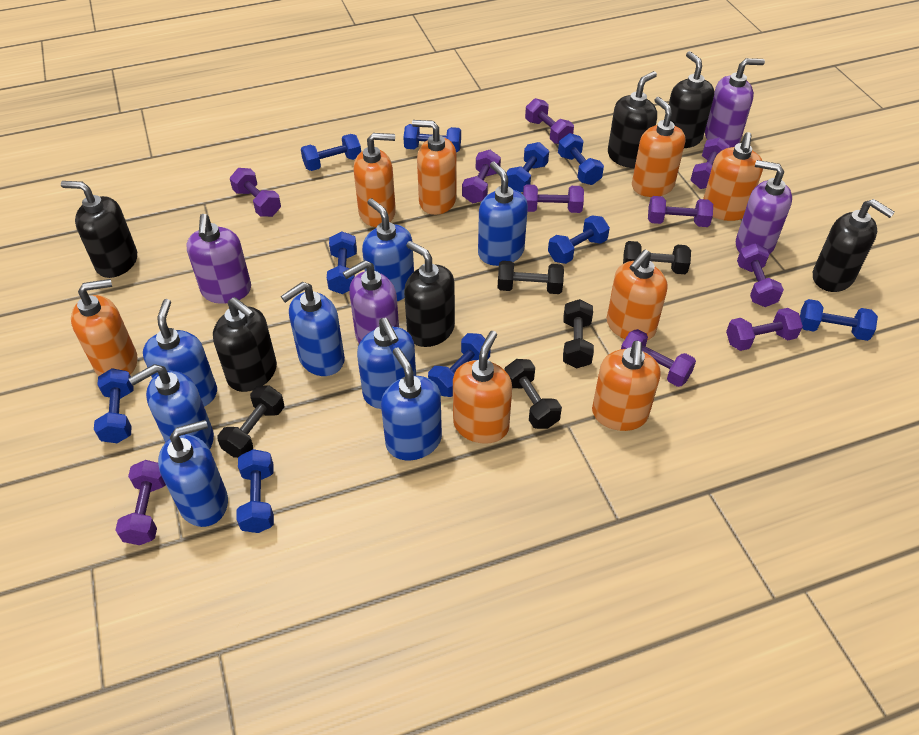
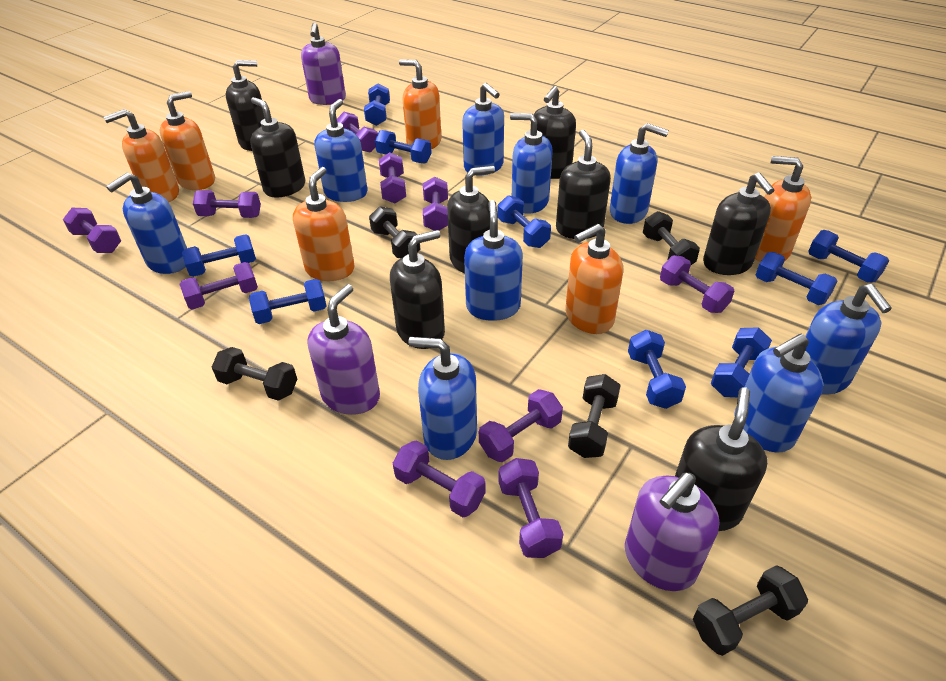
black soap dispenser: [61,181,137,278] [213,297,277,392] [404,241,455,347] [608,71,657,168] [669,51,714,148] [813,199,895,292] = 6 -> [226,60,265,151] [250,97,305,198] [390,230,445,349] [447,166,495,273] [534,86,576,179] [556,130,611,239] [675,387,767,531] [703,172,774,275] = 8
blue dumbbell: [94,368,134,443] [236,449,274,533] [301,134,361,171] [327,231,357,294] [403,124,461,153] [428,333,491,397] [506,142,549,192] [548,215,610,264] [558,133,604,185] [800,299,878,341] = 10 -> [182,234,256,277] [249,279,326,324] [364,83,390,126] [375,130,432,163] [498,195,551,248] [628,330,686,409] [711,327,772,397] [756,252,837,305] [808,230,889,283] = 9
blue soap dispenser: [128,364,214,449] [143,299,217,407] [158,420,228,527] [281,282,345,376] [357,318,416,409] [362,198,414,301] [381,348,442,460] [478,162,528,266] = 8 -> [106,173,187,274] [315,99,368,202] [408,337,477,460] [462,83,504,175] [464,200,523,321] [510,113,553,214] [610,123,669,224] [734,334,823,453] [805,284,892,395] = 9
orange soap dispenser: [71,279,137,376] [354,133,396,227] [412,120,457,215] [453,331,512,444] [592,341,660,431] [607,250,667,340] [632,97,685,197] [703,132,763,221] = 8 -> [104,109,179,202] [160,91,215,190] [293,167,355,281] [399,59,441,149] [565,224,623,334] [755,156,811,262] = 6
purple soap dispenser: [186,214,251,304] [343,260,399,343] [705,58,765,148] [736,160,792,255] = 4 -> [301,23,346,105] [308,284,380,415] [625,473,719,591] = 3

